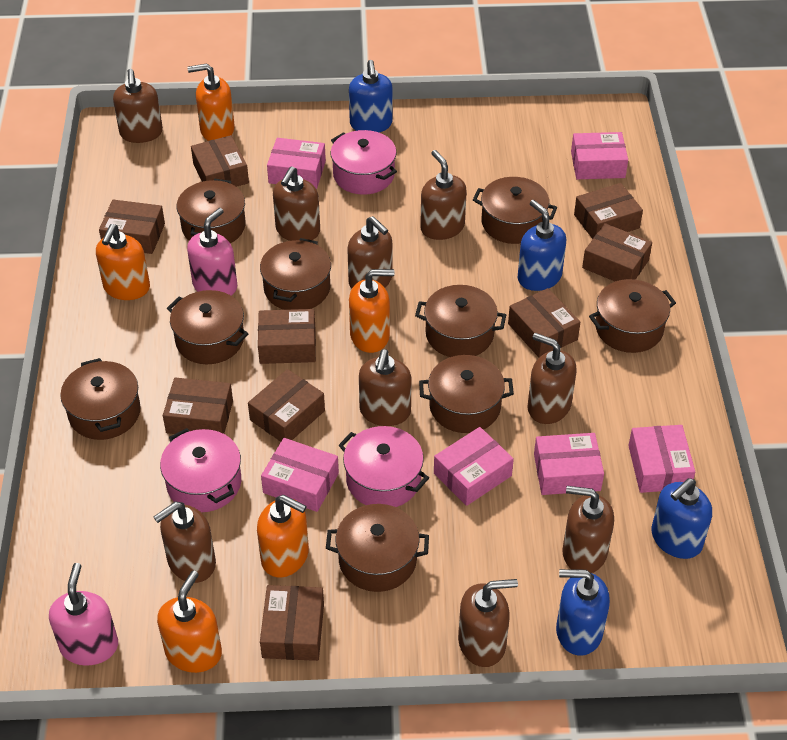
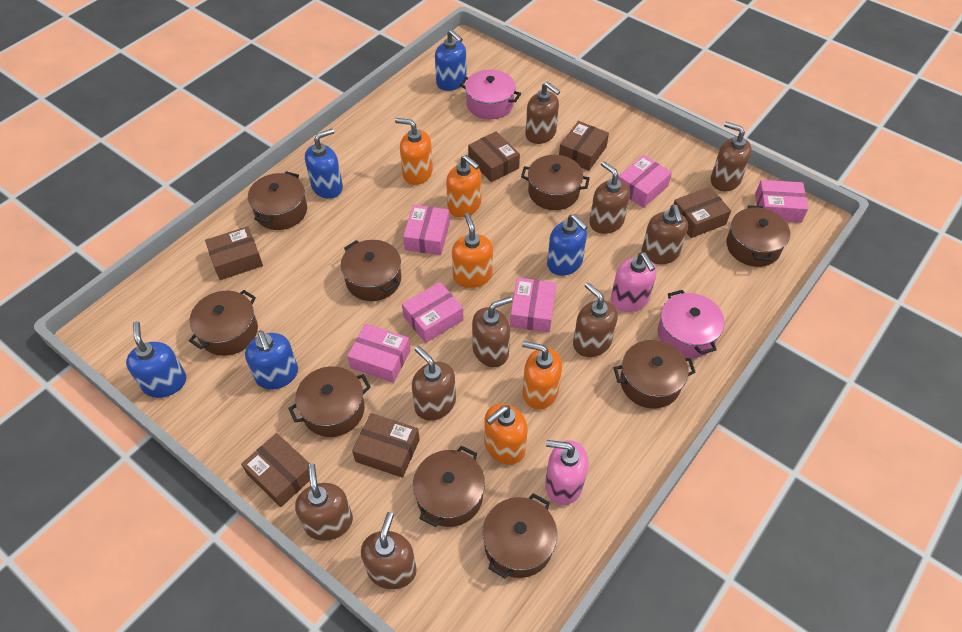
blue soap dispenser: [349,60,393,132] [518,200,566,291] [556,569,610,656] [651,478,712,559] = 4 -> [126,321,186,398] [245,330,298,389] [305,128,343,199] [435,30,467,91] [547,214,588,276] = 5
brown box: [99,200,165,254] [163,377,233,434] [191,135,249,187] [248,369,325,442] [258,309,316,364] [260,585,324,661] [508,288,580,357] [574,183,643,239] [582,223,652,281] = 9 -> [205,226,263,280] [241,433,310,507] [352,413,420,478] [468,131,520,182] [559,121,609,171] [673,187,731,238] = 6
pink pot: [160,428,241,512] [331,130,397,195] [339,426,429,507] = 3 -> [460,70,521,120] [658,290,724,358] = 2

